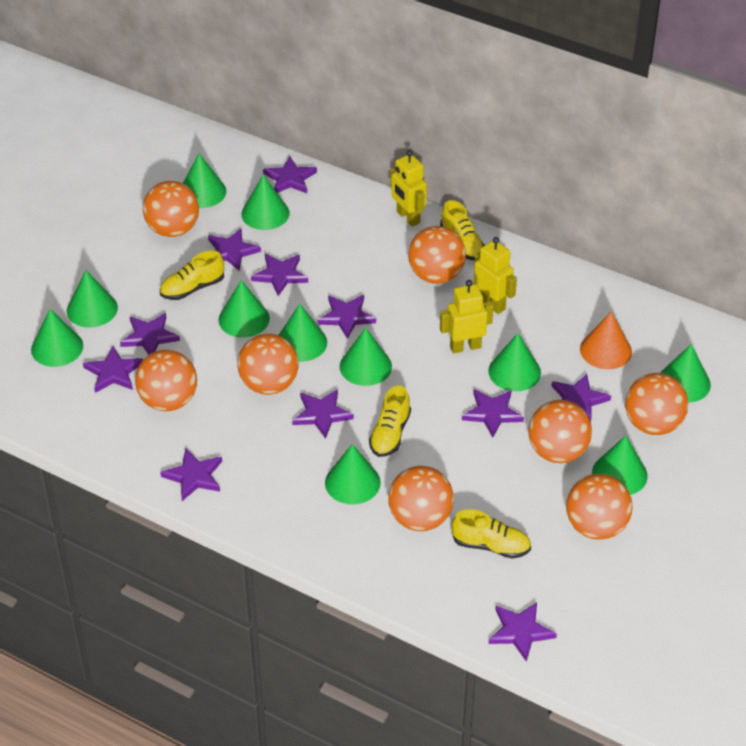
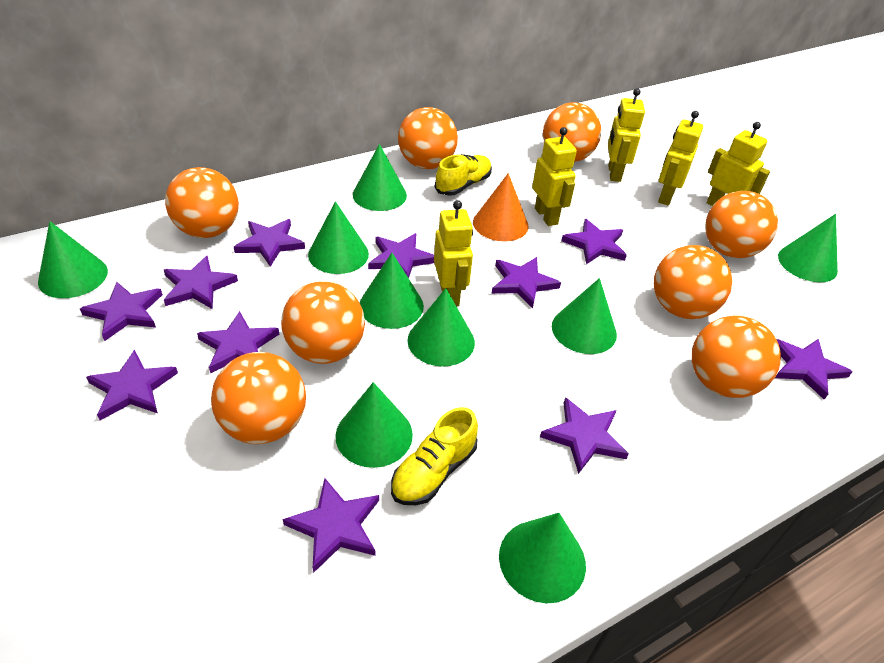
green cone: [31,309,83,367] [67,271,118,328] [183,154,226,208] [218,280,270,338] [241,175,289,230] [279,304,327,362] [325,444,381,505] [340,327,392,386] [488,333,541,391] [592,436,648,495] [660,344,711,403] = 11 -> [38,221,108,298] [308,201,369,274] [335,382,413,468] [353,144,407,211] [360,253,424,329] [408,288,475,367] [499,513,586,603] [552,278,617,354] [778,214,838,282] = 9
yellow robot: [390,150,427,227] [440,280,494,354] [474,237,517,314] = 3 -> [434,200,473,306] [532,127,577,226] [608,88,645,182] [658,111,703,206] [707,122,770,206] = 5
yellow shoe: [160,250,224,300] [369,385,411,457] [440,200,485,260] [452,509,531,559] = 4 -> [391,407,478,505] [435,154,492,196] = 2

